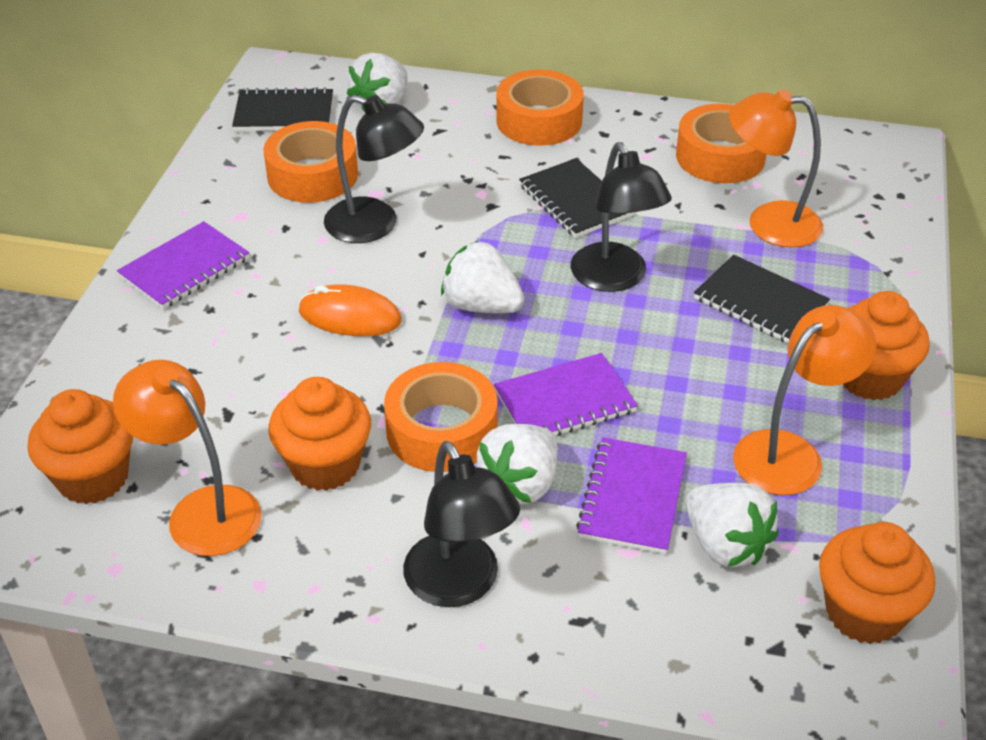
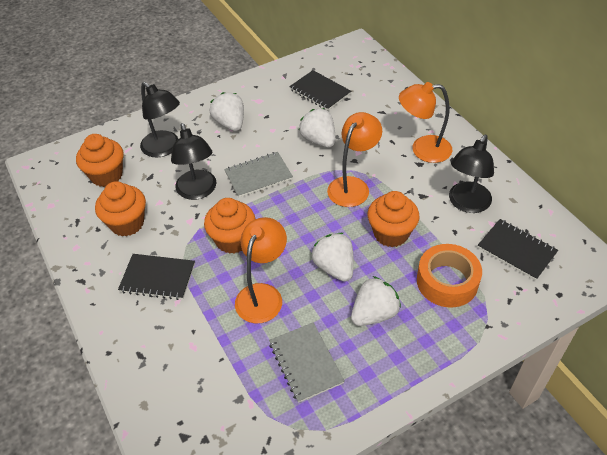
grey notebook: none = 0 -> [224,152,293,198] [269,322,344,403] = 2
orange mouse: [299,284,402,336] = 1 -> none = 0
orange tape: [263,121,358,203] [384,362,498,472] [496,70,584,146] [676,104,767,183] = 4 -> [417,244,482,307] = 1
purple notebook: [117,221,249,309] [494,353,638,436] [576,437,687,554] = 3 -> none = 0

